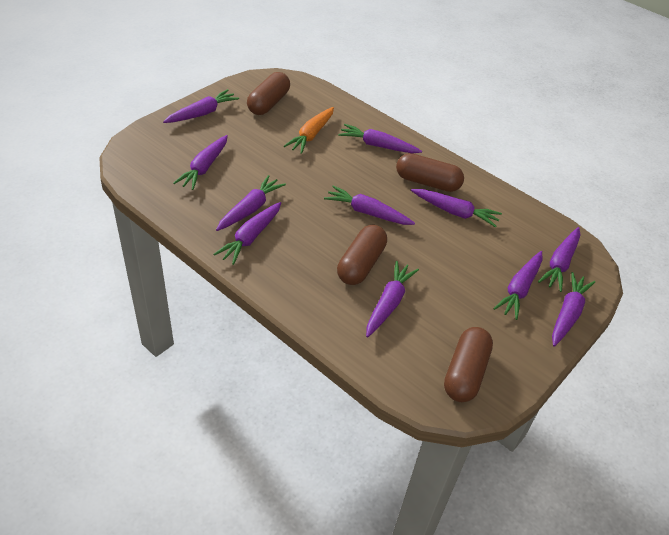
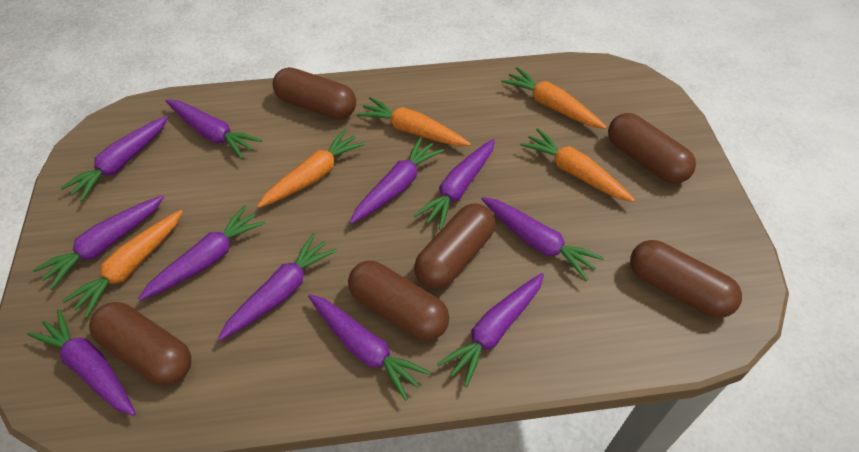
brown capsule: [247,72,290,115] [337,225,387,285] [396,153,464,192] [444,327,493,402] = 4 -> [89,302,191,385] [273,67,356,119] [348,261,449,341] [414,203,495,289] [608,113,696,184] [630,240,742,318] = 6
orange carrot: [284,107,334,154] = 1 -> [62,210,183,318] [257,129,365,208] [356,97,471,146] [501,67,606,129] [520,128,635,202] = 5

